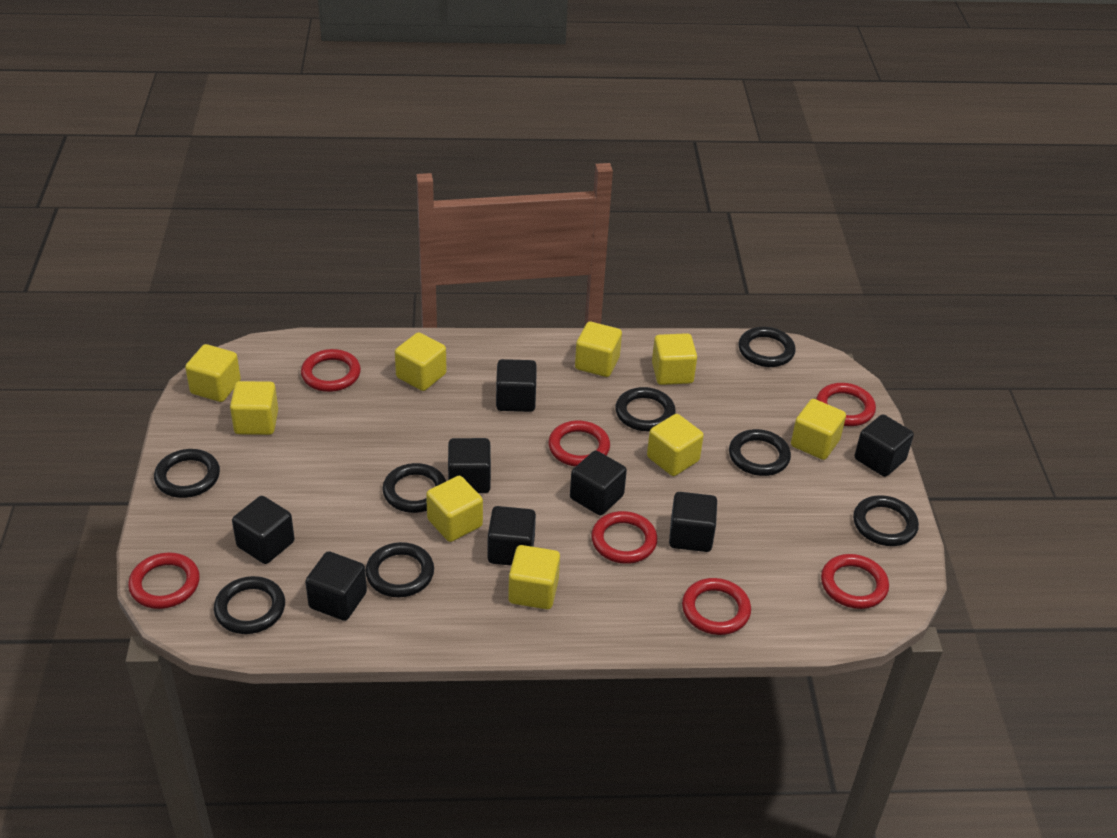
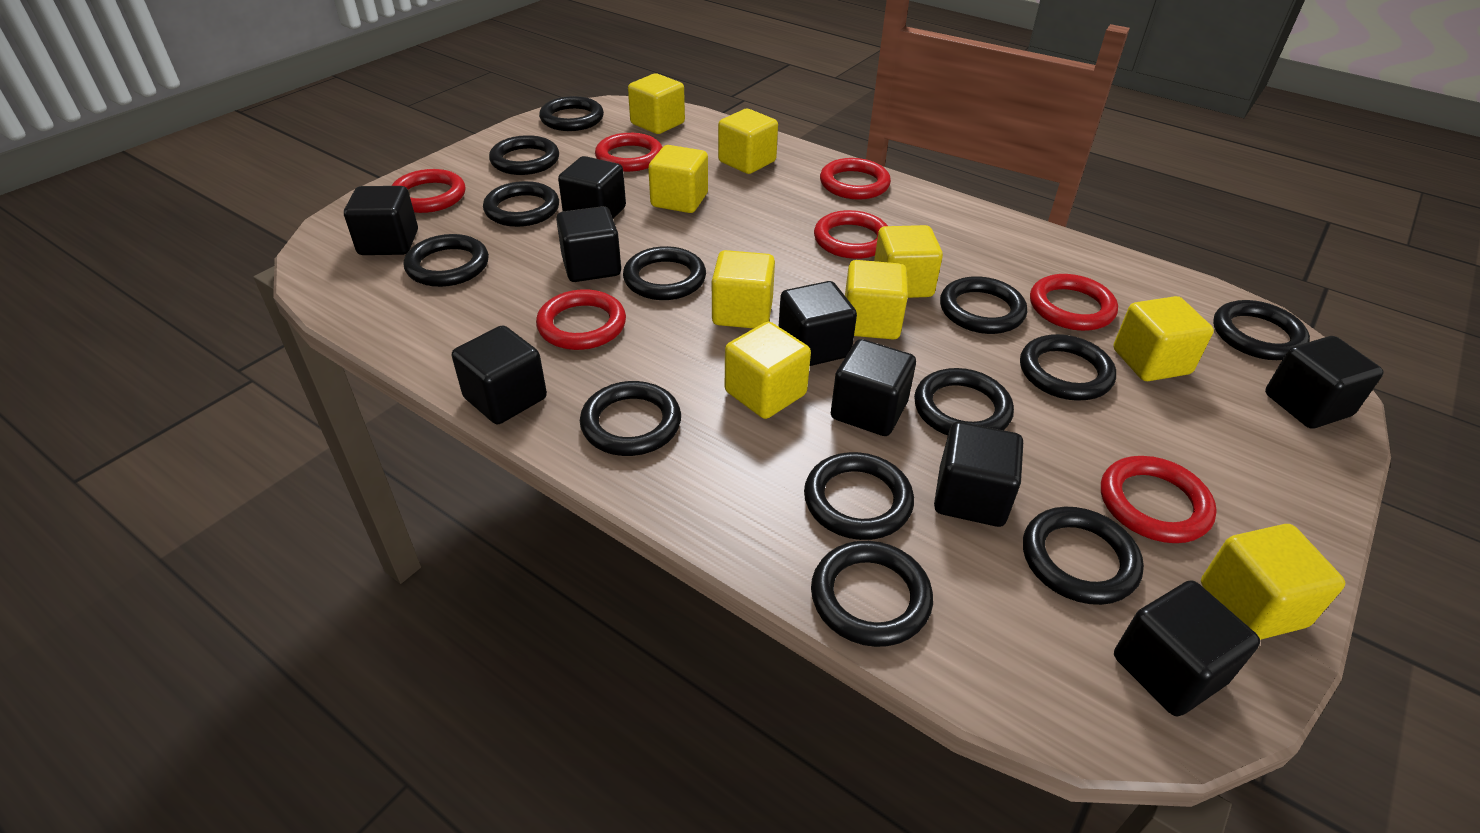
black cube: [232,496,295,564] [305,551,367,621] [448,438,491,493] [488,506,536,566] [496,359,537,412] [570,450,627,515] [669,492,717,552] [855,414,914,477] = 8 -> [344,186,418,255] [452,325,547,424] [556,206,621,282] [558,156,626,219] [778,281,857,366] [831,339,916,436] [934,422,1023,527] [1114,580,1260,717] [1265,336,1384,429] = 9
black ring: [154,449,220,498] [214,576,285,634] [365,542,434,597] [382,463,446,513] [615,387,676,431] [729,429,791,476] [738,327,795,367] [853,495,919,546] = 8 -> [404,234,489,287] [483,181,559,227] [489,135,559,175] [539,96,604,131] [580,381,681,456] [623,246,706,300] [804,452,914,540] [811,541,933,647] [914,368,1014,436] [940,276,1027,334] [1020,334,1116,401] [1023,507,1144,605] [1213,300,1310,360] = 13

